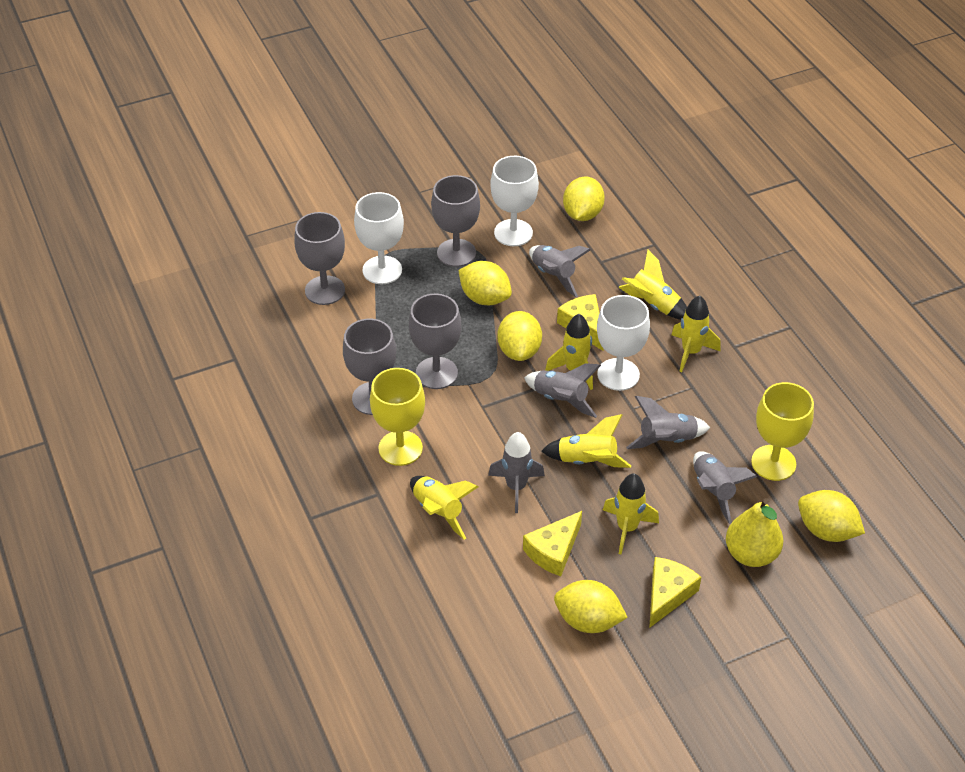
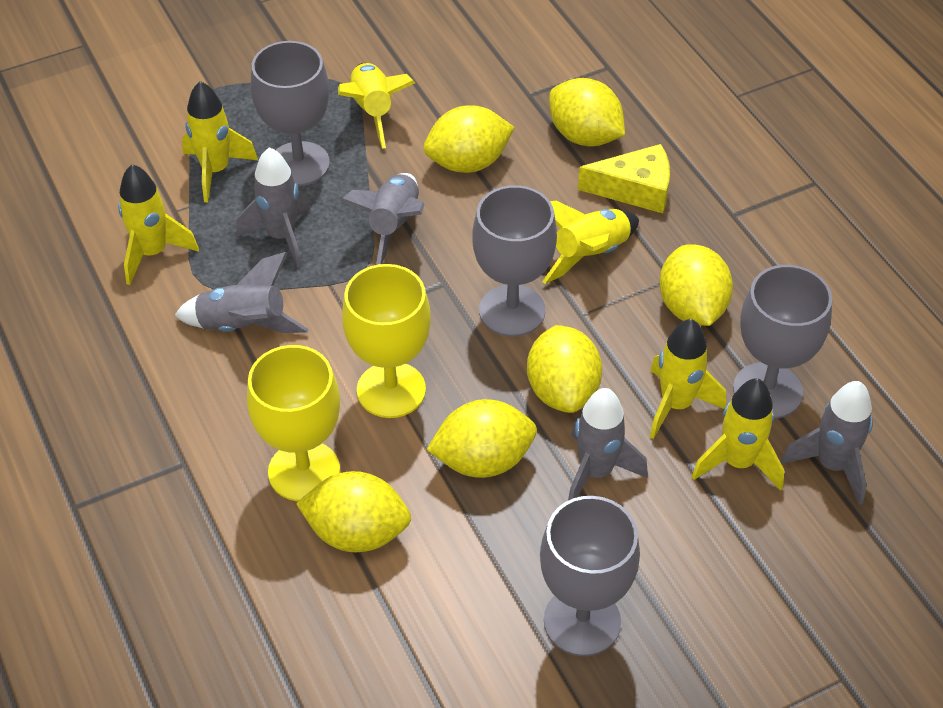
white goblet: [354,192,404,284] [490,156,539,246] [597,295,650,391] = 3 -> none = 0
yellow cheese: [523,511,582,576] [557,294,604,351] [649,557,701,628] = 3 -> [578,144,670,213] = 1
yellow lemon: [458,261,512,305] [497,311,542,361] [554,580,628,633] [563,176,605,221] [798,490,865,542] = 5 -> [296,471,411,552] [423,105,515,173] [427,399,537,478] [527,325,602,413] [549,78,625,147] [659,244,733,326] = 6
yellow pear: [726,498,783,567] = 1 -> none = 0

